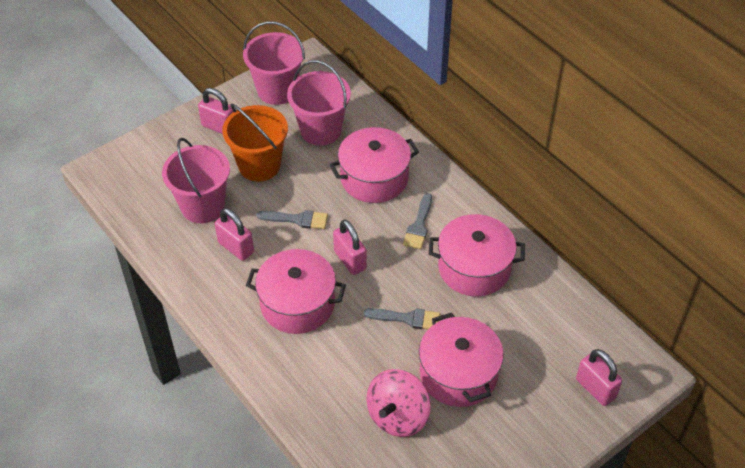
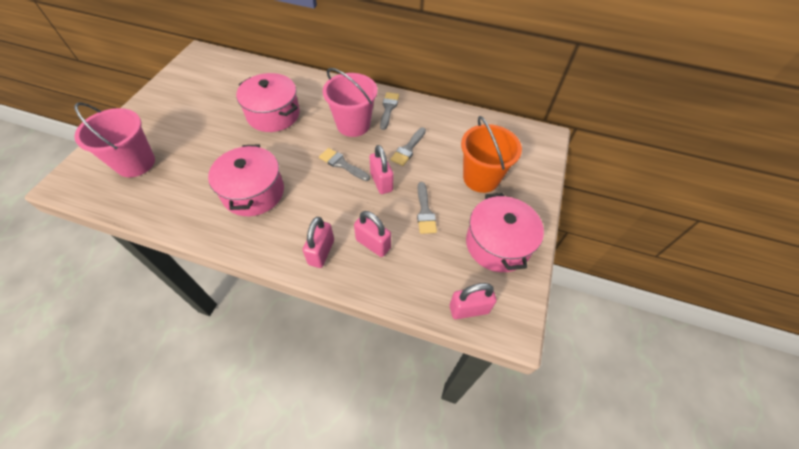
grey brush: [256,210,328,229] [364,308,440,329] [403,193,432,249] = 3 -> [319,148,370,181] [380,92,399,130] [390,127,426,166] [417,182,437,234] = 4
pink bucket: [162,138,230,223] [243,21,305,105] [287,60,351,146] = 3 -> [74,102,155,177] [323,68,377,137] = 2
pink pot: [246,249,346,334] [330,127,419,203] [419,313,504,407] [429,214,525,296] = 4 -> [208,145,284,216] [236,73,300,132] [466,193,544,272] = 3
pink spinning top: [367,369,431,437] = 1 -> none = 0

